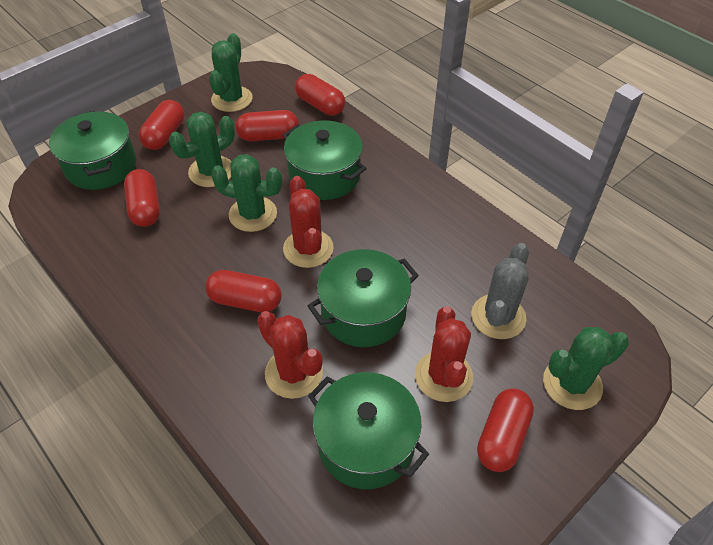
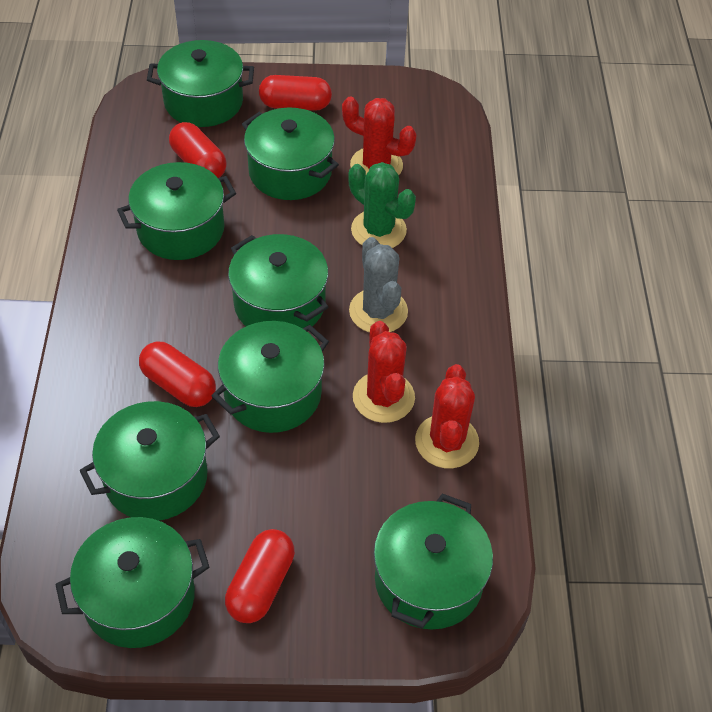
green cactus: [169,112,235,187] [209,33,253,112] [211,154,282,232] [543,327,629,410] = 4 -> [348,162,416,248] = 1
green pot: [49,111,136,190] [282,120,367,200] [308,249,419,347] [308,372,429,489] = 4 -> [55,517,209,648] [80,401,220,521] [117,162,236,260] [147,40,254,127] [212,321,329,433] [228,234,328,328] [242,107,339,200] [374,493,493,629] = 8
red capsule: [124,169,160,227] [139,100,184,150] [205,270,282,313] [236,110,299,141] [295,74,345,116] [477,388,534,472] = 6 -> [139,342,216,407] [169,122,227,178] [225,529,295,623] [259,75,332,111] = 4

